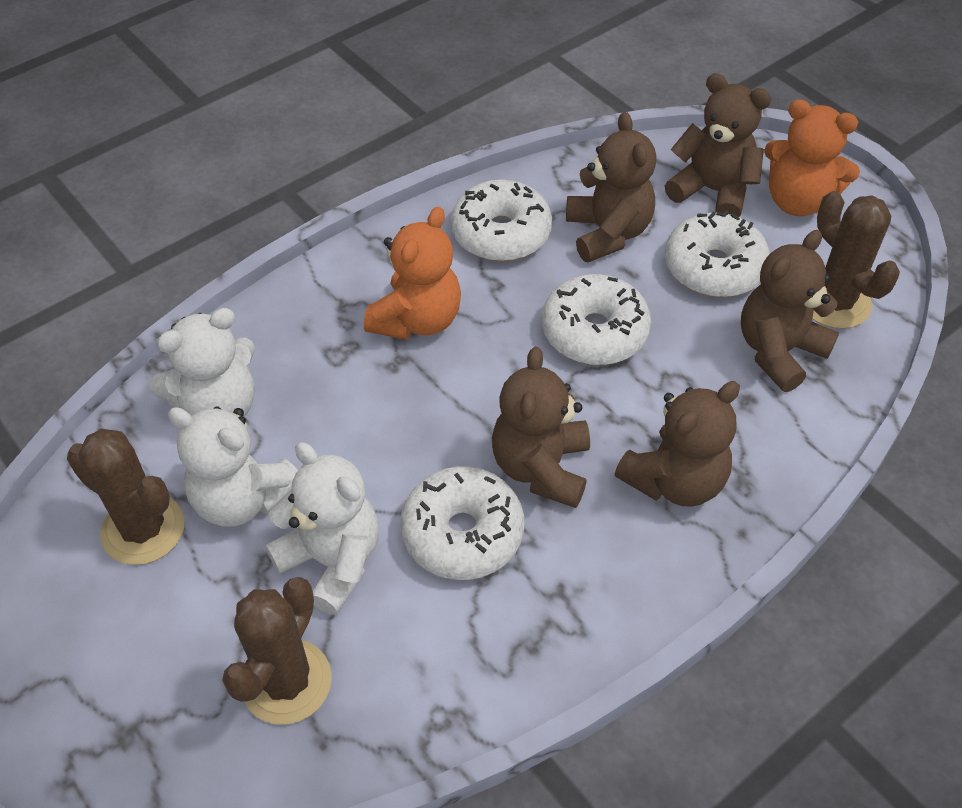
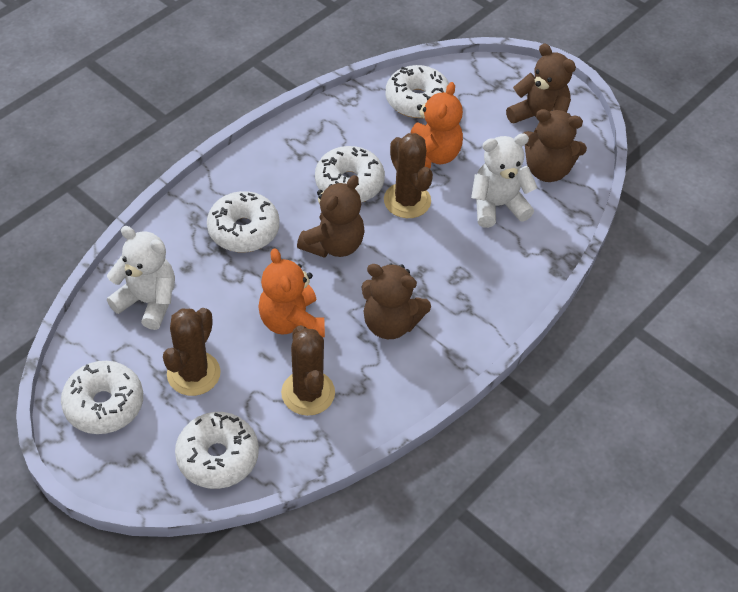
brown teddy bear: [492,347,590,508] [566,112,656,262] [615,381,740,507] [665,73,771,217] [741,230,839,392] = 5 -> [297,175,365,258] [362,263,431,339] [506,44,576,133] [524,109,587,182] = 4
white donut: [400,466,524,580] [451,180,552,261] [542,274,651,365] [665,210,770,297] = 4 -> [61,361,143,434] [175,412,259,489] [207,191,279,252] [315,146,385,202] [386,65,449,118] = 5
white teddy bear: [149,308,255,417] [167,406,298,527] [265,442,379,615] = 3 -> [107,226,175,330] [471,133,537,228] = 2

